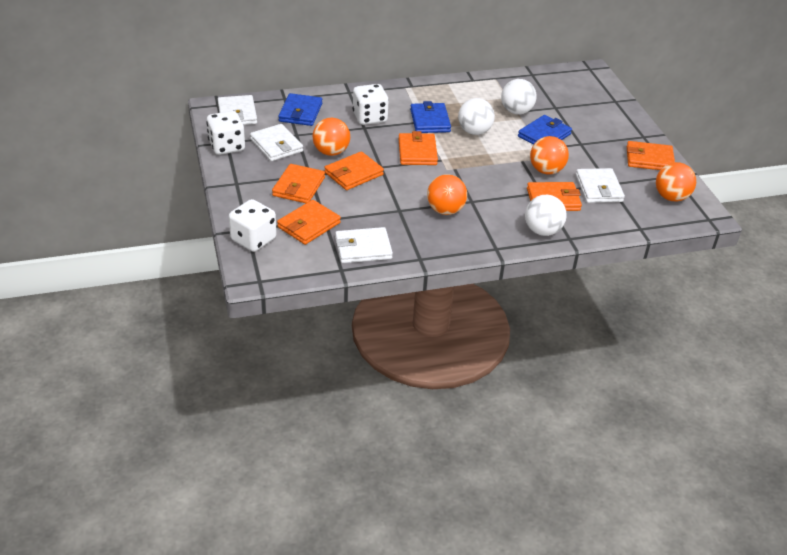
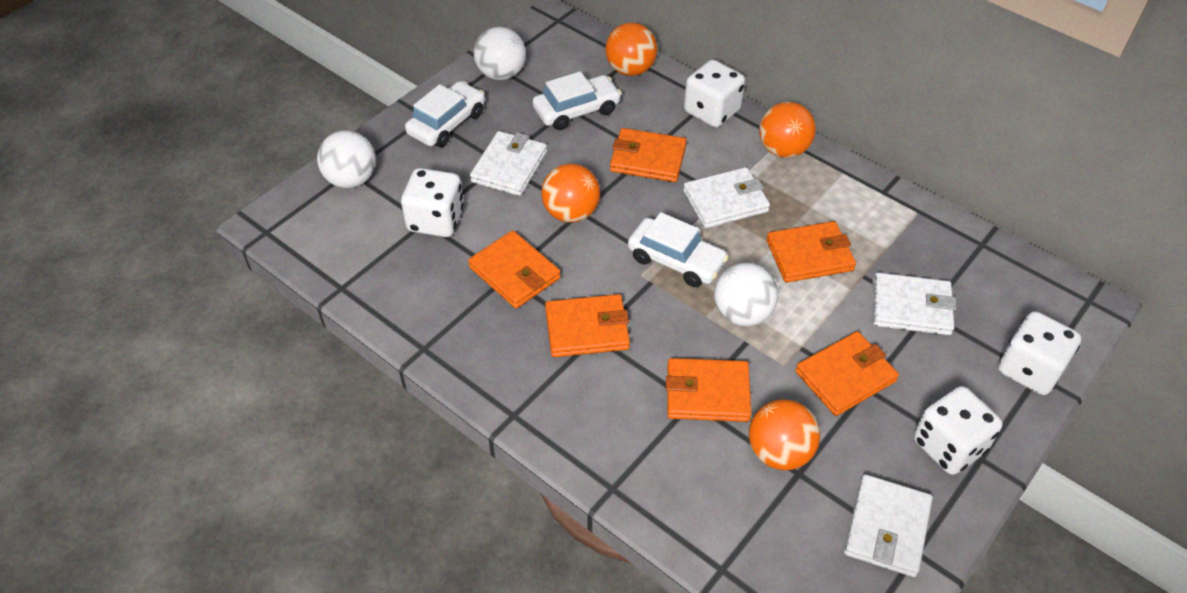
blue wallet: [278,93,322,126] [410,101,451,133] [518,115,572,145] = 3 -> none = 0
white car: none = 0 -> [405,81,485,147] [533,71,622,130] [628,212,729,287] = 3
white dice: [206,111,245,155] [229,199,277,252] [353,84,389,125] = 3 -> [401,168,464,237] [684,60,745,128] [913,386,1003,475] [998,311,1081,395] = 4

